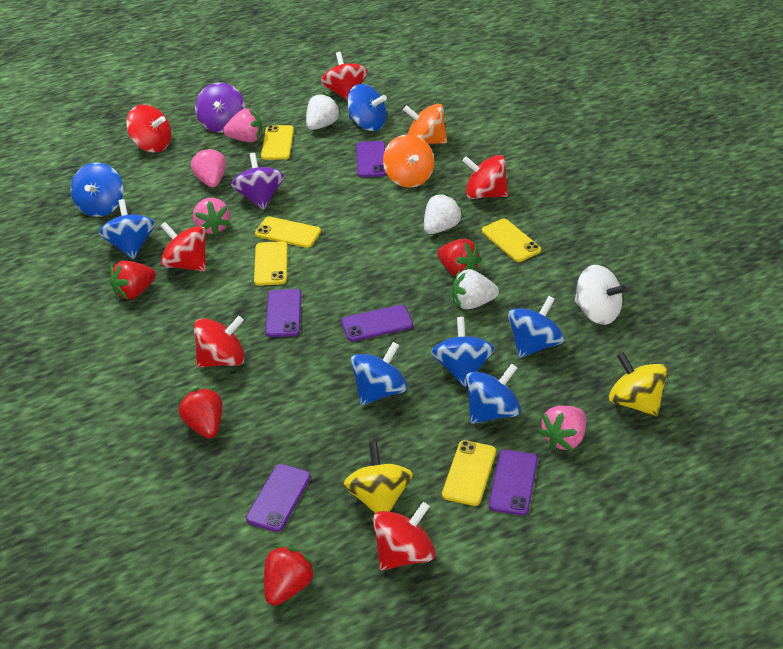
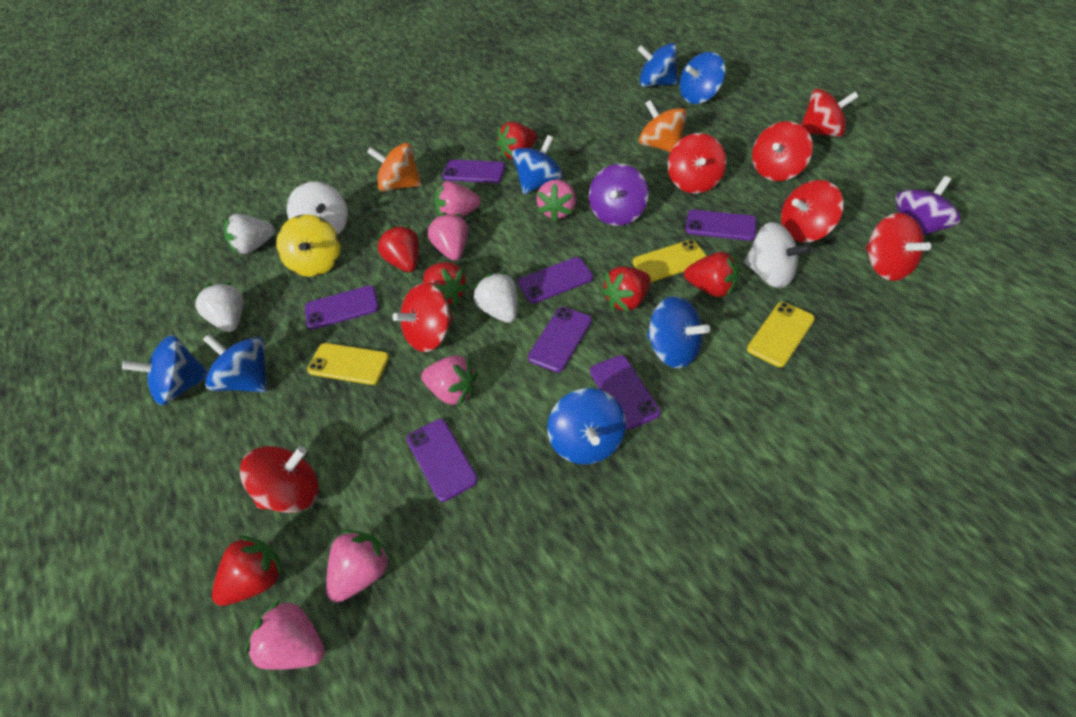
pink strawberry: [191,147,226,188] [193,198,231,236] [223,108,262,142] [538,406,586,451] = 4 -> [245,599,325,670] [326,529,393,602] [421,355,478,406] [427,213,468,260] [435,181,481,218] [536,179,576,221] = 6
purple phone: [246,464,311,532] [265,289,301,337] [341,305,413,341] [356,141,386,177] [489,449,538,515] = 5 -> [305,286,379,329] [407,419,478,502] [442,159,505,183] [518,257,593,303] [528,307,592,372] [590,355,661,430] [686,210,756,241] = 7
red spinning top: [126,105,171,152] [161,222,206,271] [194,316,245,368] [321,52,368,100] [372,502,436,570] [462,155,508,199] = 6 -> [240,446,319,513] [392,283,453,352] [668,133,726,194] [752,121,813,181] [781,180,843,243] [801,89,859,137] [865,213,931,281] = 7
red strawberry: [110,261,156,300] [178,388,223,439] [264,545,316,606] [437,239,481,276] = 4 -> [212,535,283,606] [376,225,419,272] [423,262,469,305] [496,122,537,159] [601,266,651,312] [684,252,738,297] = 6
white spinning top: [574,265,626,325] = 1 -> [287,181,348,235] [744,222,811,288] = 2
yellow phone: [254,241,287,286] [255,216,321,248] [261,125,294,160] [442,440,496,506] [482,219,541,262] = 5 -> [307,343,389,385] [633,240,707,282] [747,302,815,367] = 3
yellow spinning top: [343,442,413,513] [609,352,668,416] = 2 -> [276,214,341,277] = 1

